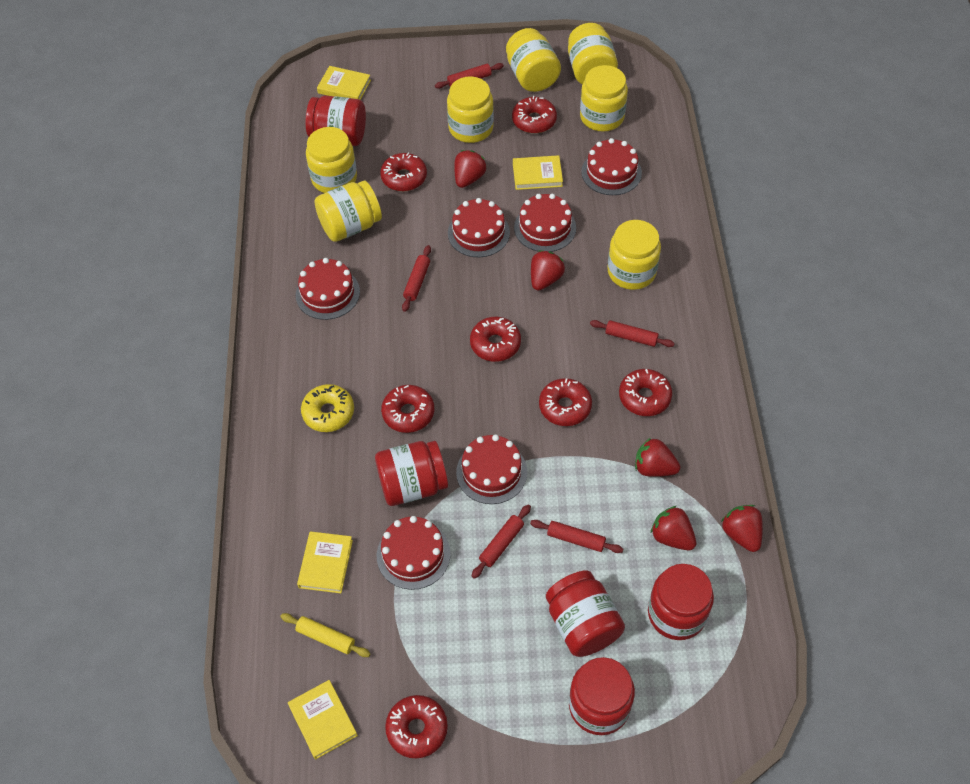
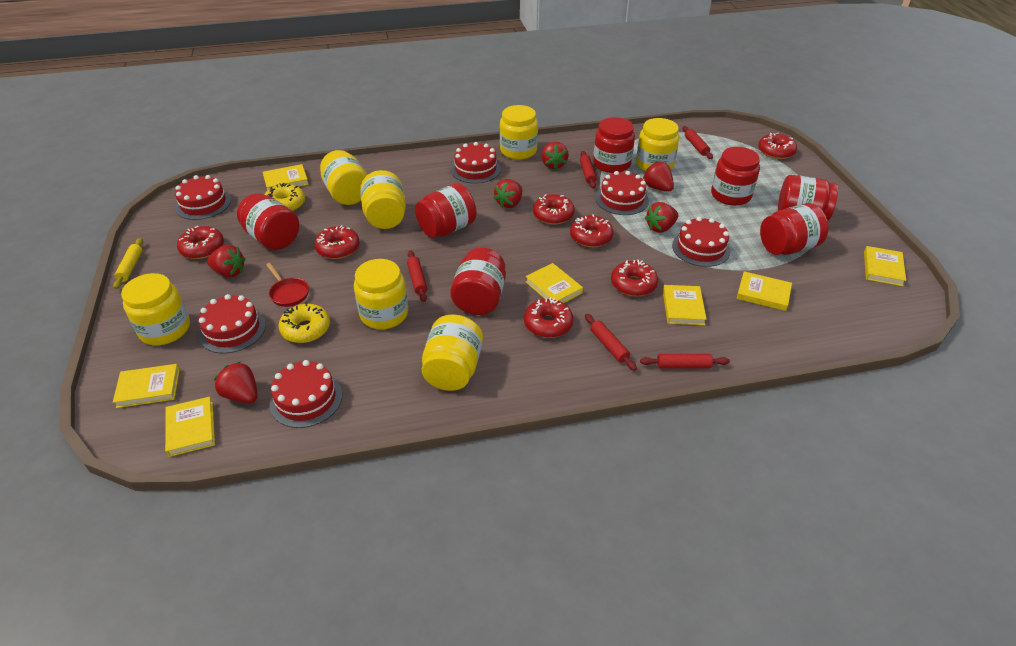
red jar: [306,96,366,146] [375,441,448,506] [546,571,625,657] [569,657,635,735] [648,564,714,640] = 5 -> [237,193,299,250] [415,183,476,238] [450,247,506,315] [593,117,635,173] [711,147,760,206] [760,203,828,255] [778,175,838,221] = 7
red pan: none = 0 -> [266,263,309,307] = 1
red strawberry: [455,150,487,188] [531,250,565,291] [635,438,680,477] [651,506,696,550] [721,505,763,552] = 5 -> [207,245,245,278] [214,362,258,403] [493,179,522,208] [541,141,569,169] [643,161,674,192] [645,202,679,233] = 6
yellow book: [288,680,358,759] [297,531,353,593] [317,66,371,100] [513,155,563,190] = 4 -> [113,364,180,408] [165,397,215,457] [263,164,309,191] [526,263,583,303] [663,285,707,325] [737,271,792,311] [864,246,906,286] = 7
yellow donut: [301,384,354,432] = 1 -> [264,183,305,211] [279,303,330,343] = 2

